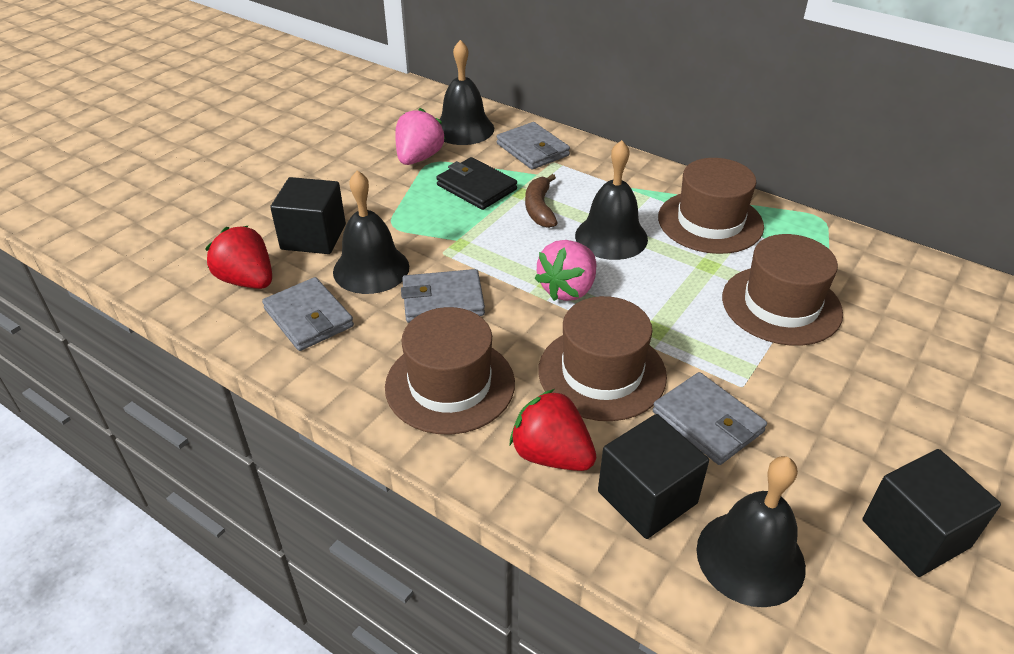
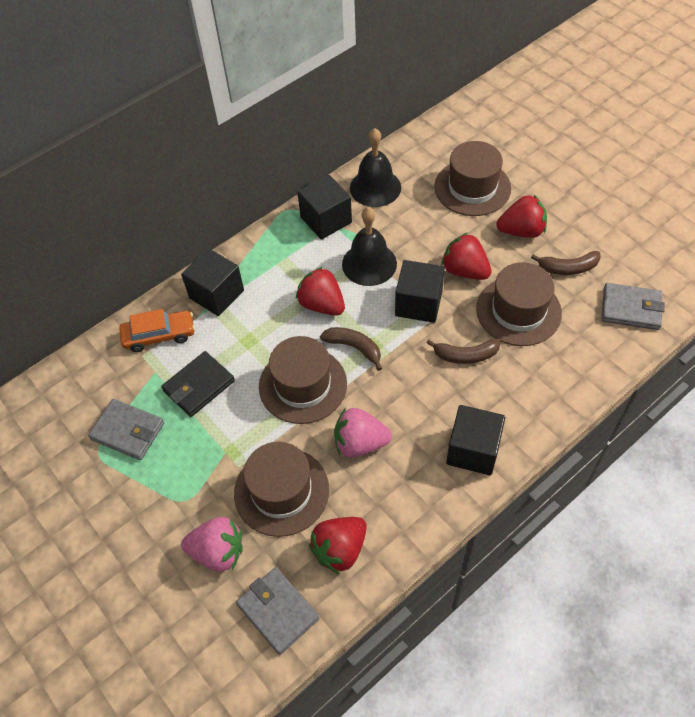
black bell: [333,170,409,294] [439,40,494,145] [575,140,648,260] [696,456,806,607] = 4 -> [342,207,397,286] [350,128,401,207] = 2
black cube: [270,177,346,254] [598,414,709,539] [862,449,1001,577] = 3 -> [181,248,244,316] [297,175,352,239] [395,260,445,323] [446,405,505,475] = 4
brown banana: [525,174,558,228] = 1 -> [320,327,382,371] [427,339,500,364] [531,251,601,275] = 3
grey wallet: [262,277,354,351] [401,269,485,323] [497,122,570,170] [653,372,767,465] = 4 -> [88,399,164,460] [236,567,319,655] [602,283,665,330] = 3
orange car: none = 0 -> [119,309,195,352] = 1
red strawberry: [205,226,272,289] [510,389,596,471] = 2 -> [296,267,345,315] [309,517,367,574] [441,233,492,280] [496,195,547,238] = 4

